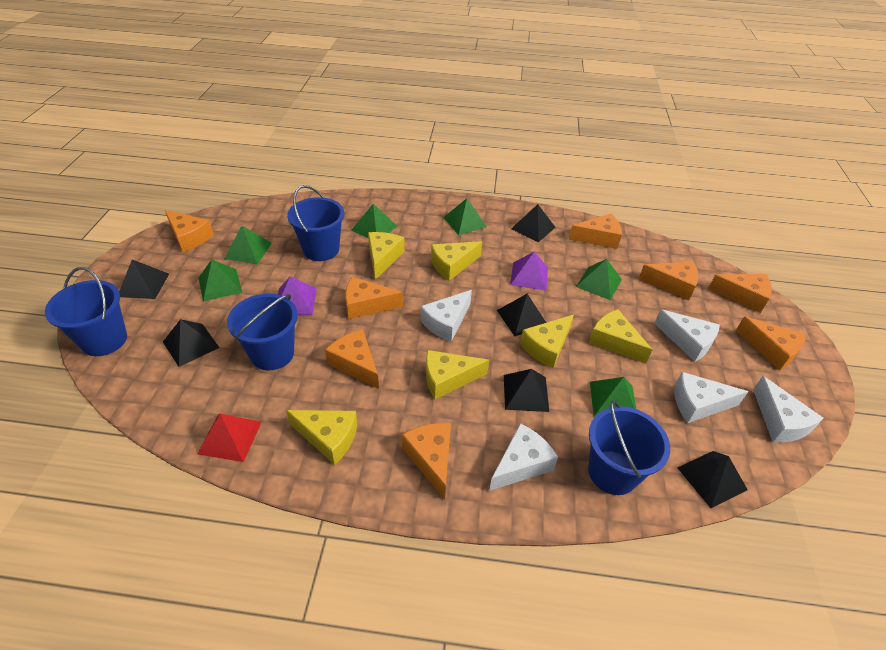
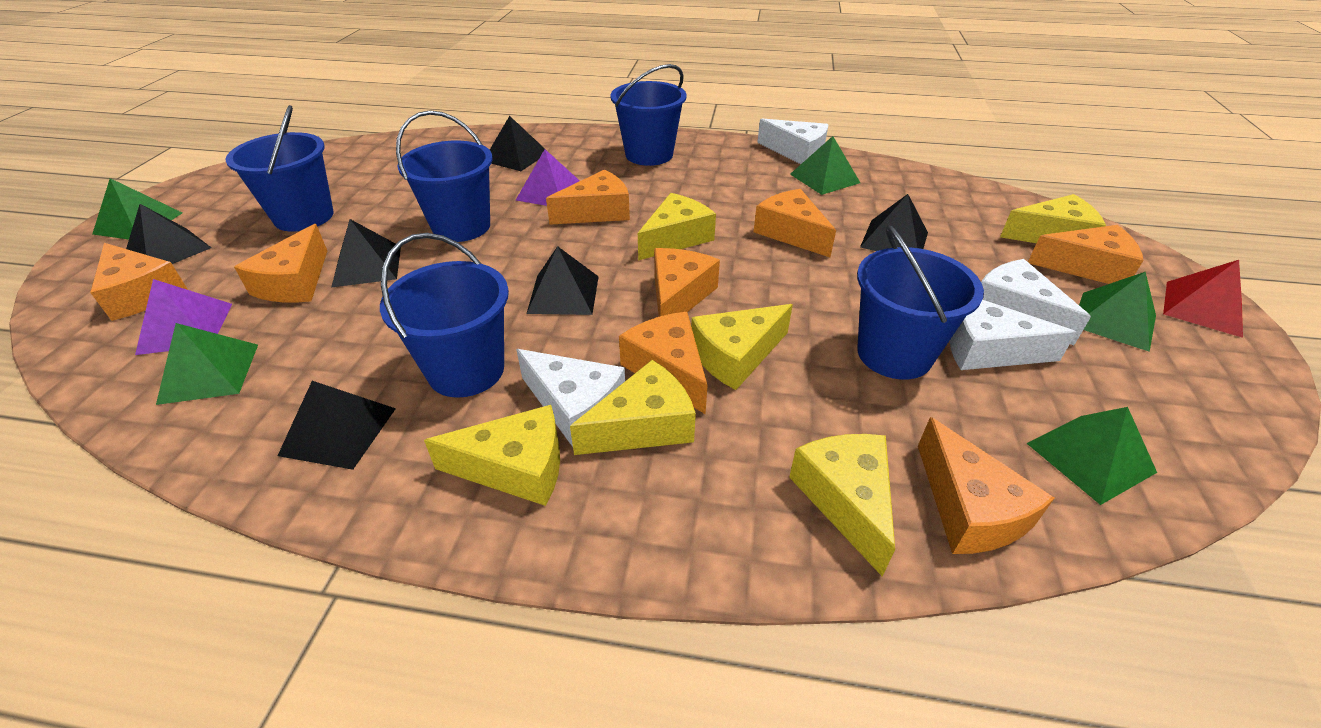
blue bucket: [45,267,127,356] [227,294,298,370] [287,185,344,261] [588,400,670,495] = 4 -> [225,105,333,232] [380,233,509,398] [396,110,493,242] [610,64,687,166] [857,225,984,379] = 5
green pyramid: [199,260,242,302] [224,226,272,264] [352,204,397,238] [443,198,487,235] [576,259,622,300] [590,377,636,417] = 6 -> [92,178,182,240] [156,323,258,405] [790,136,860,195] [1027,407,1157,505] [1079,272,1156,352] = 5
white cheese: [421,290,472,342] [489,423,558,491] [654,309,720,362] [674,372,748,423] [753,376,824,443] = 5 -> [516,349,625,447] [757,118,829,164] [950,300,1077,370] [981,259,1091,345] = 4

